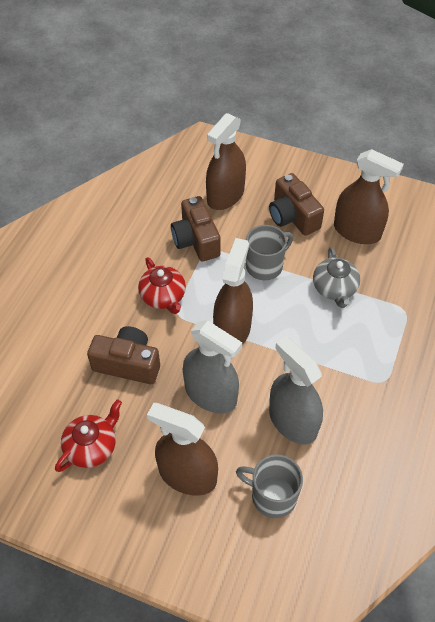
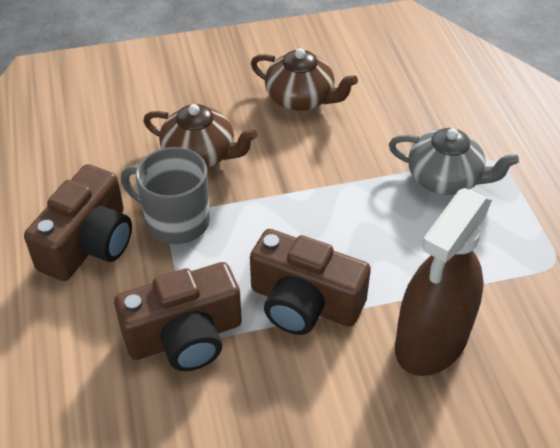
brown spray bottle: [147,403,218,496] [206,113,246,210] [213,238,253,345] [334,149,404,244] = 4 -> [395,188,492,376] = 1
brown teapot: none = 0 -> [143,104,257,168] [251,48,358,111] = 2
grey mug: [236,454,303,518] [246,225,293,280] = 2 -> [121,147,210,244] = 1
grey spray bottle: [183,321,242,413] [269,336,323,445] = 2 -> none = 0
red teapot: [55,399,122,472] [138,257,186,314] = 2 -> none = 0

